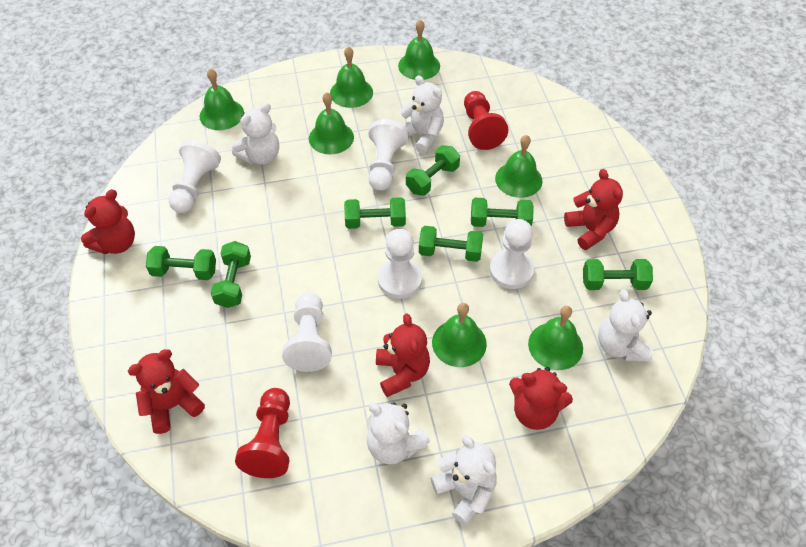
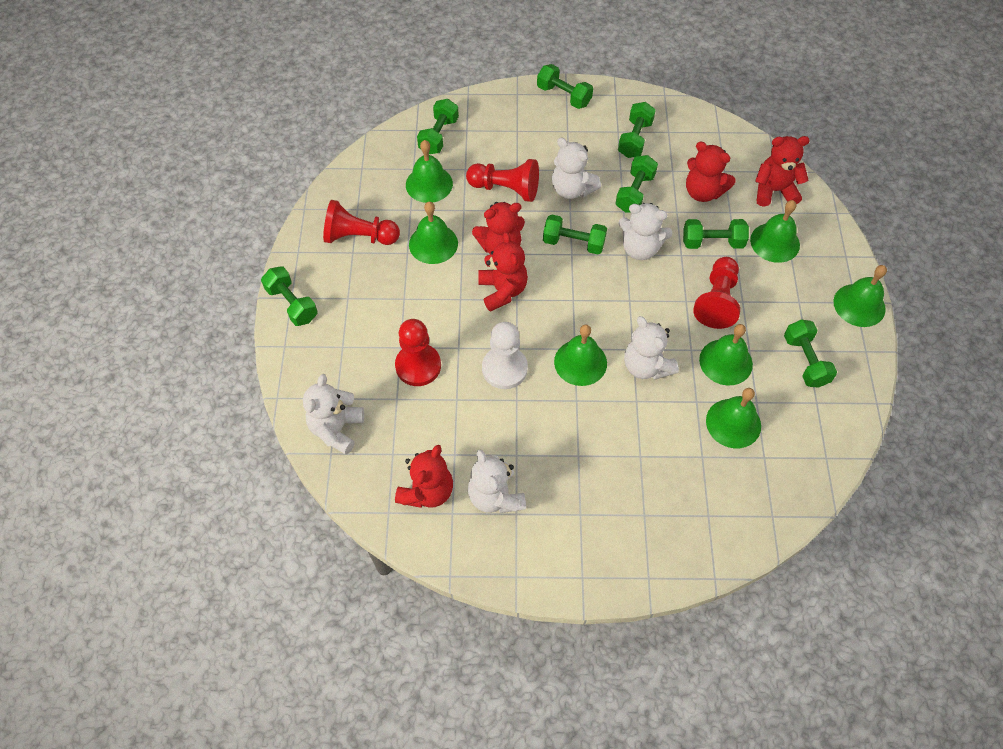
green dumbbell: [146,246,216,280] [211,241,251,308] [344,197,406,229] [406,145,460,196] [419,226,483,262] [471,198,534,227] [583,259,653,290] = 7 -> [261,266,318,326] [417,99,459,154] [537,64,593,109] [543,214,607,254] [615,155,658,213] [618,102,656,158] [683,219,749,249] [784,319,837,388] = 8
red pawn: [235,388,290,478] [464,91,508,150] = 2 -> [323,200,400,245] [395,319,441,386] [466,159,539,202] [693,257,740,329] = 4
white pawn: [169,140,221,213] [282,292,332,372] [368,119,409,191] [378,229,422,299] [489,219,534,289] = 5 -> [482,322,528,389] = 1

